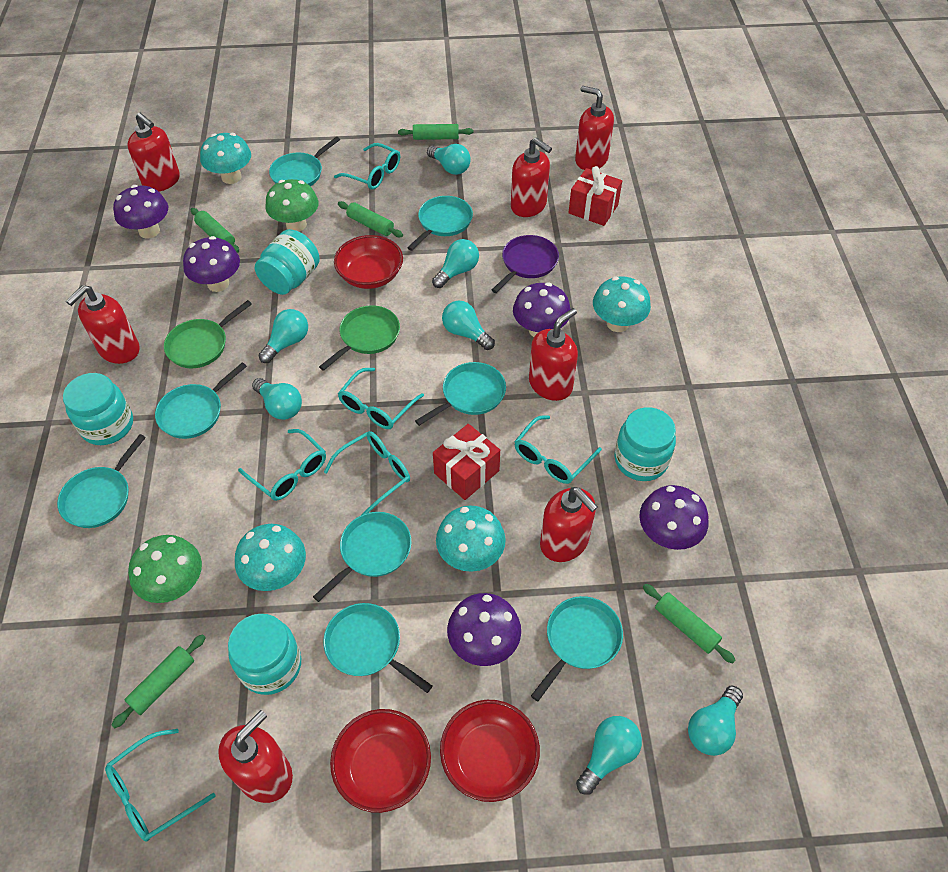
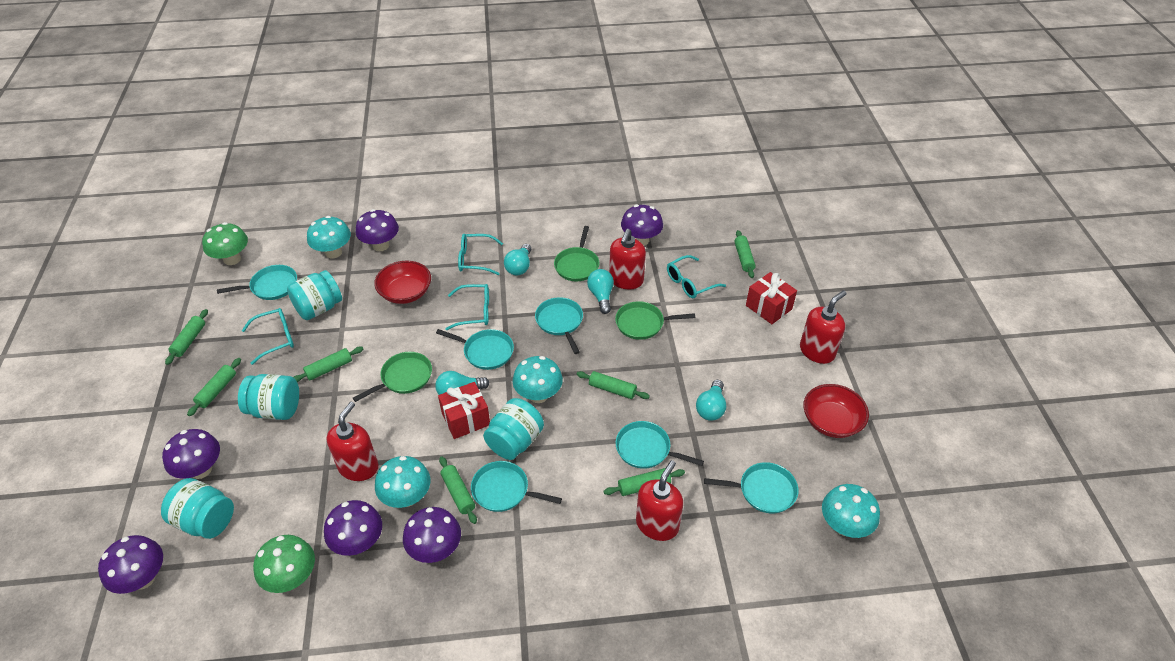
green pan: [164,300,252,368] [319,305,400,371] = 2 -> [353,352,432,402] [554,226,599,281] [615,301,695,340] = 3
green rolling pin: [112,634,206,728] [190,208,239,253] [338,201,403,237] [398,124,473,140] [643,584,736,663] = 5 -> [165,309,208,365] [187,358,241,416] [293,347,363,382] [439,456,477,524] [577,371,650,399] [603,468,685,496] [734,230,756,278] = 7
purple mushroom: [113,185,168,238] [183,236,240,292] [447,593,521,666] [513,282,571,337] [639,485,708,550] = 5 -> [98,535,163,594] [162,429,220,479] [324,500,382,556] [356,209,399,251] [403,507,461,563] [621,205,663,246] = 6
purple pan: [492,235,559,293] = 1 -> none = 0
red bowl: [330,709,431,813] [334,235,403,289] [440,700,540,802] = 3 -> [374,261,431,304] [803,384,869,438] = 2
red soap dispenser: [66,285,140,364] [128,113,180,192] [218,710,293,803] [511,137,552,217] [529,308,578,401] [540,487,598,562] [575,86,614,170] = 7 -> [326,402,379,481] [609,229,646,289] [636,460,683,541] [800,290,847,364] = 4
turquoise glasses: [105,729,216,842] [238,429,326,501] [324,431,410,515] [334,143,400,190] [338,368,424,429] [514,415,602,484] = 6 -> [242,308,294,365] [445,284,489,330] [458,234,503,275] [667,255,726,298] = 4
turquoise light bulb: [252,378,302,420] [258,309,308,363] [427,144,471,175] [432,239,479,288] [442,301,495,350] [576,716,642,795] [688,686,743,756] = 7 -> [435,371,489,395] [504,244,531,275] [587,269,614,314] [696,380,726,421] = 4
turquoise pan: [57,434,146,528] [155,362,247,439] [269,137,340,186] [313,512,411,602] [323,603,432,693] [407,196,473,251] [415,362,506,426] [531,596,623,702] = 8 -> [217,265,297,300] [436,329,514,370] [471,461,562,512] [535,297,583,354] [616,421,704,469] [704,462,799,514] = 6

